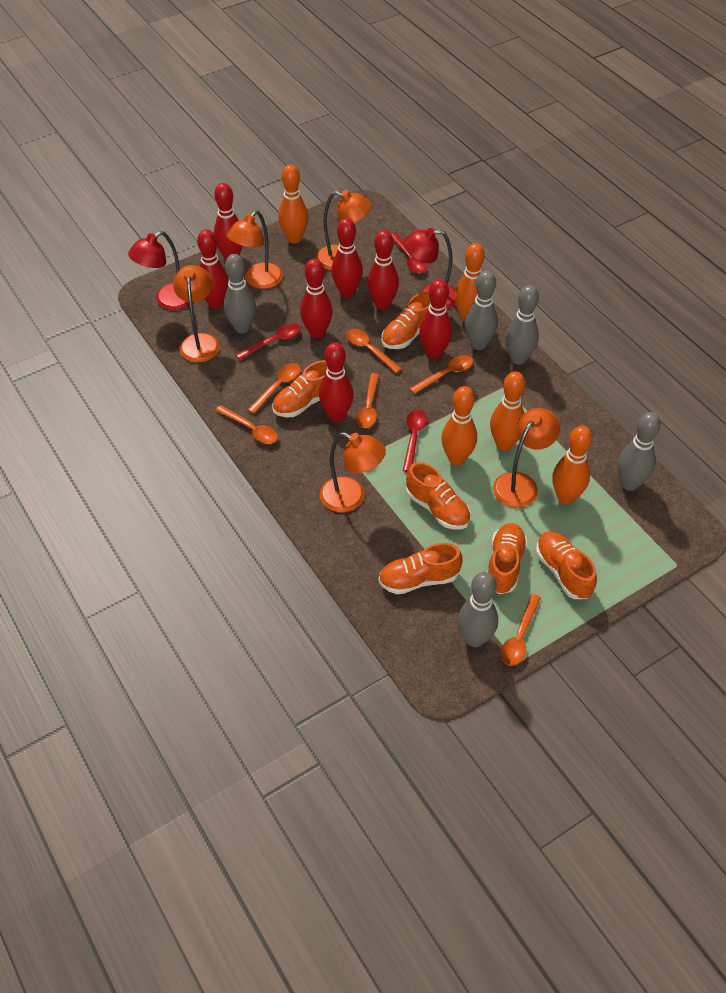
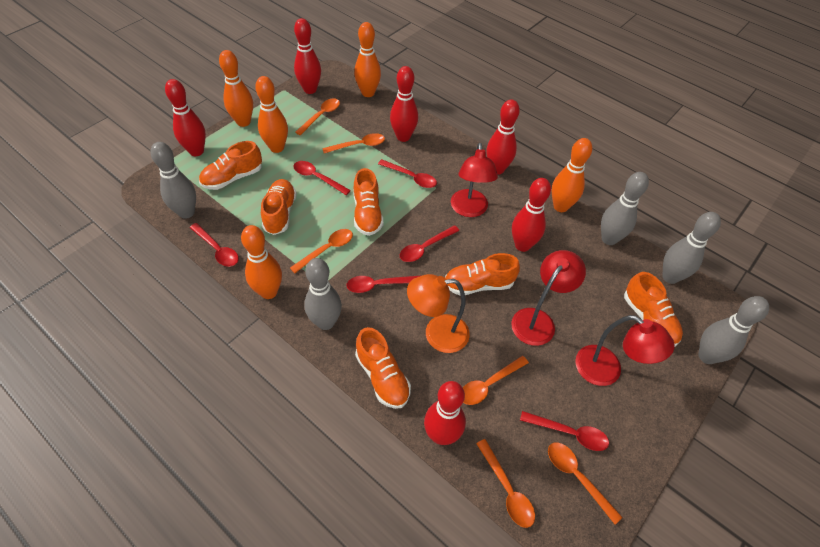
orange lamp: [173,265,220,363] [227,210,283,289] [316,190,371,270] [320,432,386,512] [493,408,560,508] = 5 -> [407,274,470,353] = 1
red bowling pin: [197,229,229,309] [214,183,243,260] [300,259,333,338] [319,342,354,422] [332,218,363,298] [367,230,399,310] [419,279,452,359] = 7 -> [165,79,206,156] [294,18,321,94] [390,66,418,142] [424,381,466,445] [486,99,520,175] [512,178,551,252] = 6
red lamp: [128,231,189,310] [404,228,455,309] = 2 -> [451,143,498,217] [511,250,586,346] [575,315,675,386] = 3
red spoon: [236,323,301,360] [391,233,427,273] [403,409,427,472] = 3 -> [190,223,239,267] [293,161,351,195] [347,276,420,293] [378,159,437,188] [400,225,459,262] [520,411,609,451] = 6

